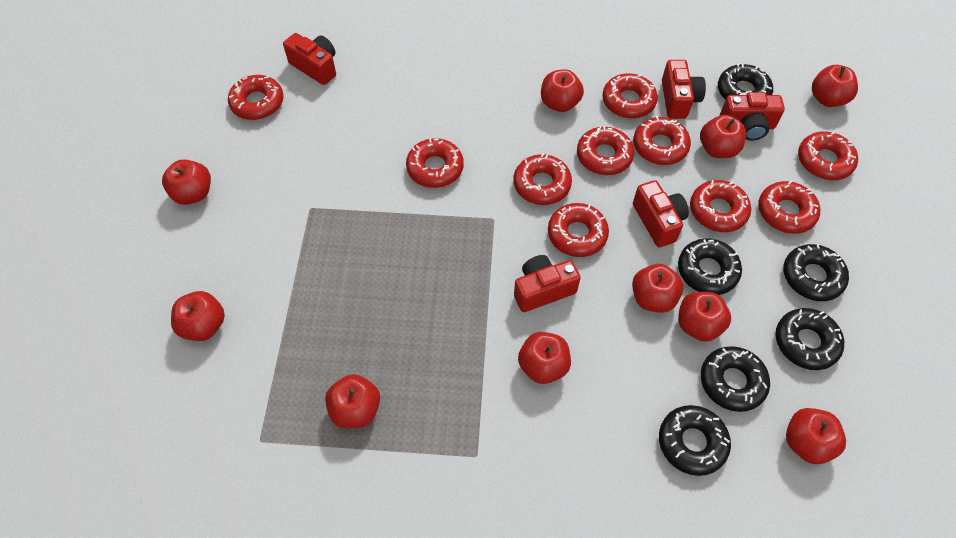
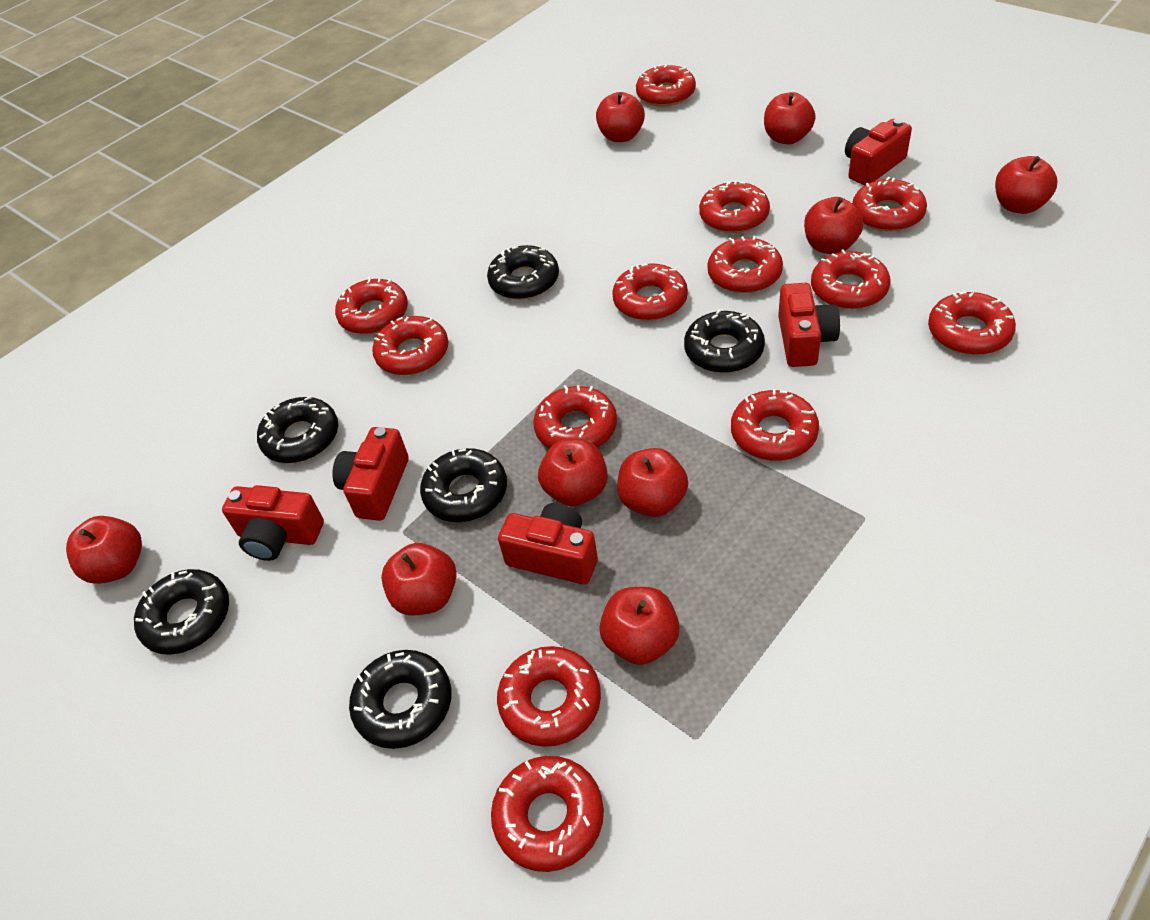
red apple: [162,159,211,205] [171,291,225,341] [325,374,380,428] [518,332,571,384] [541,69,584,112] [632,264,684,313] [678,292,731,342] [700,115,746,158] [786,408,846,464] [812,65,858,107] = 10 -> [66,516,142,584] [381,543,457,615] [538,439,608,507] [596,92,645,142] [599,587,680,665] [617,448,688,517] [764,92,816,145] [804,197,863,254] [995,156,1058,214] = 9
red donut: [228,75,284,120] [406,138,464,188] [513,153,572,205] [548,203,609,257] [577,127,634,175] [602,73,658,119] [633,116,691,165] [690,180,751,232] [758,181,820,234] [798,131,858,180] = 10 -> [335,277,408,334] [372,316,448,375] [491,756,604,872] [497,646,601,747] [533,385,617,449] [612,263,688,321] [636,64,696,107] [699,180,770,233] [707,236,783,293] [731,389,819,461] [811,249,890,309] [852,177,927,232] [928,291,1016,355] = 13

